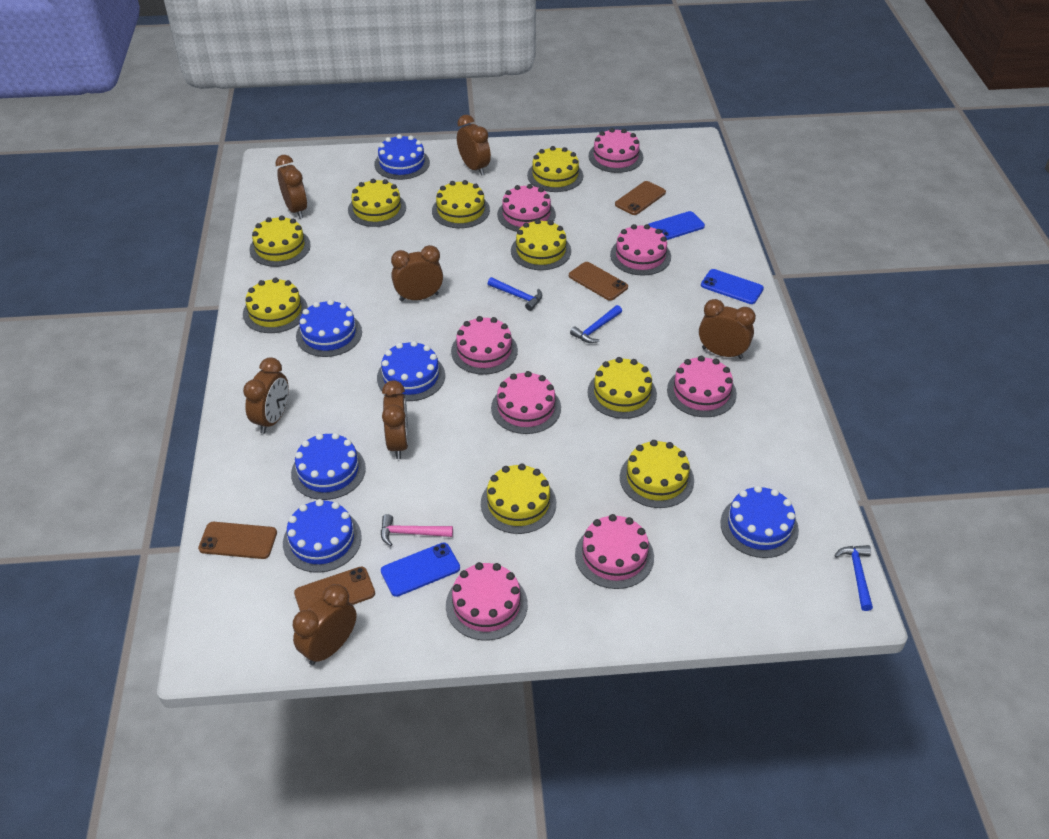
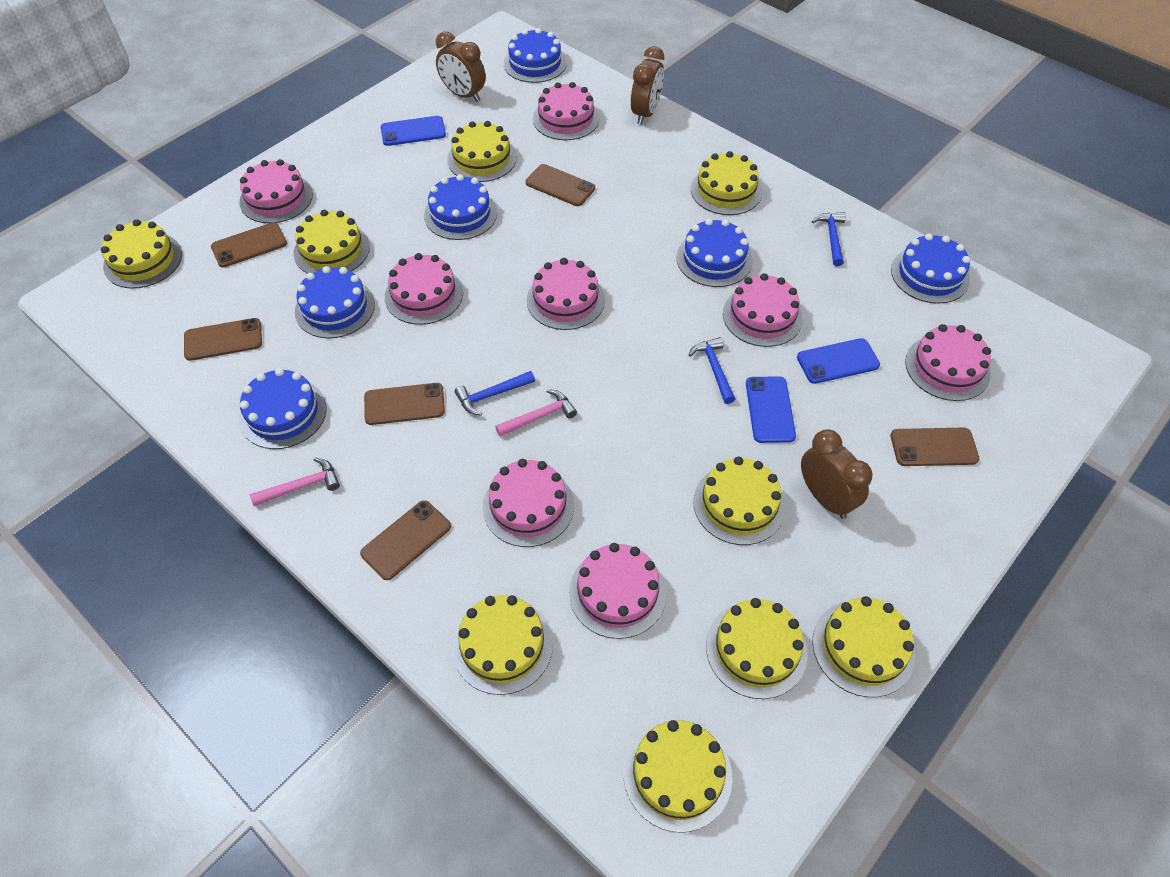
brown clock: [243,357,289,434] [276,155,307,219] [293,584,357,665] [382,380,409,459] [391,245,443,301] [457,115,491,176] [699,299,756,359] = 7 -> [436,31,486,102] [631,46,664,124] [801,429,872,519] = 3
brown phone: [198,522,277,559] [294,567,375,611] [569,262,628,301] [615,181,666,215] = 4 -> [184,318,262,361] [211,222,287,267] [360,500,451,580] [364,383,445,425] [526,164,595,206] [890,428,979,466] = 6
pink hammer: [381,514,453,546] = 1 -> [250,458,340,506] [495,389,577,437] = 2

